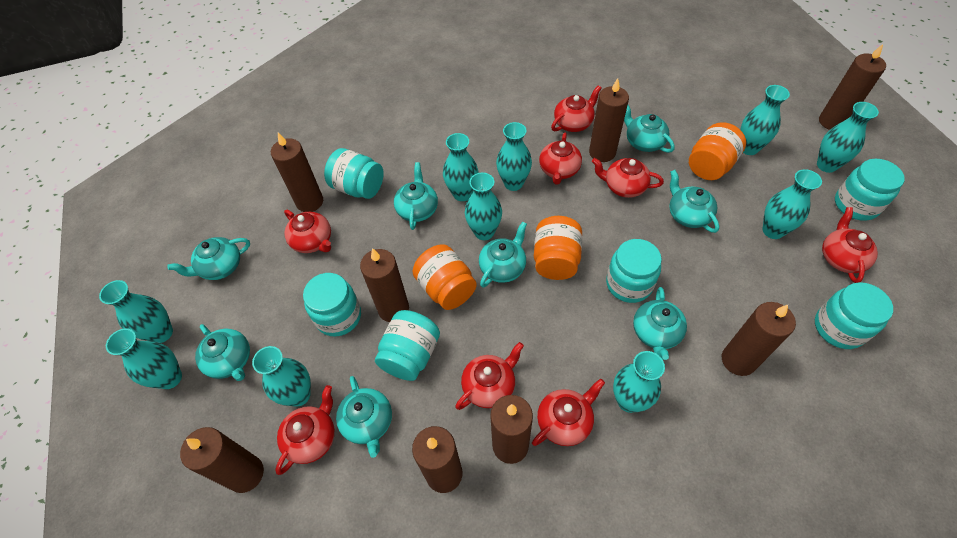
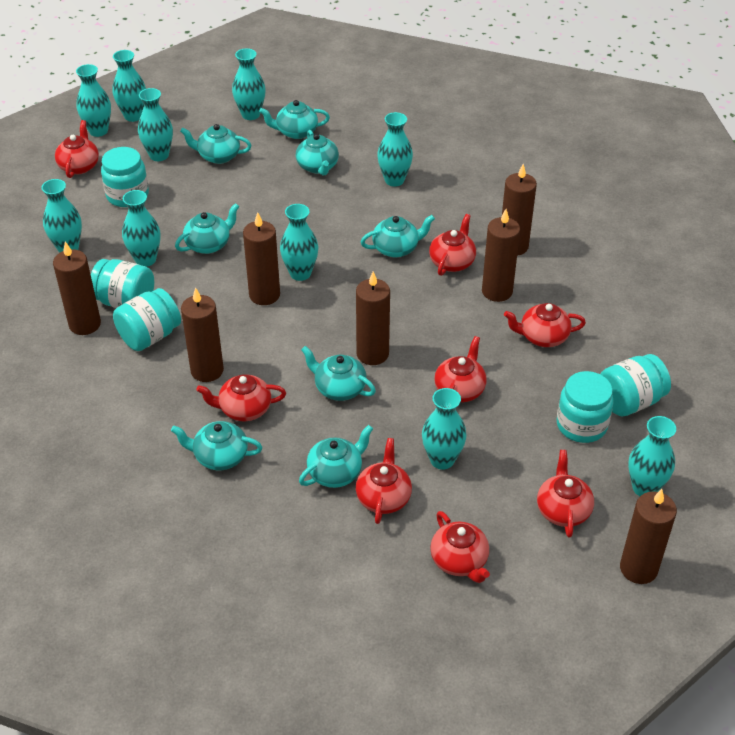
brown candle: [180,427,264,493] [271,133,323,212] [360,248,409,322] [412,426,462,493] [490,395,533,464] [589,78,629,162] [722,302,796,376] [819,44,886,130] = 8 -> [53,241,101,335] [181,287,224,382] [243,212,280,305] [356,271,390,365] [482,209,520,302] [502,164,537,256] [620,489,677,584] = 7
orange jar: [413,244,477,310] [534,216,582,280] [689,122,746,180] = 3 -> none = 0
turquoise jar: [303,273,361,337] [324,148,384,199] [375,310,440,381] [606,239,662,303] [815,282,893,349] [835,159,905,221] = 6 -> [91,259,154,308] [101,147,149,207] [113,288,181,351] [556,371,614,443] [600,354,671,416] = 5

